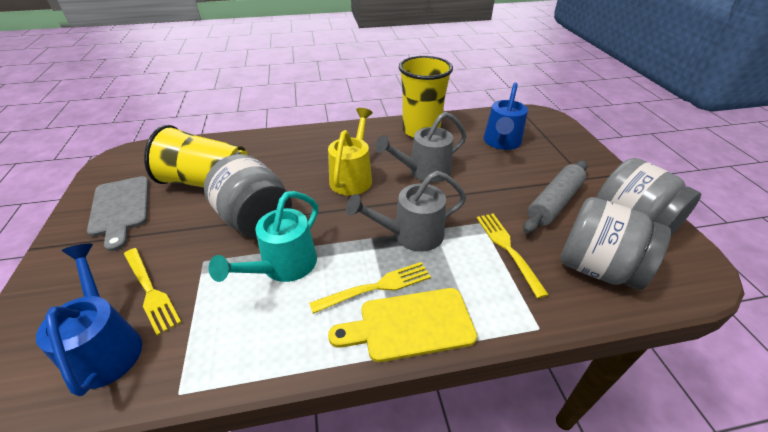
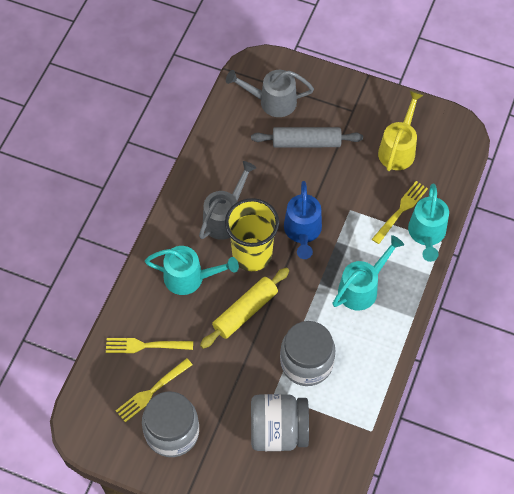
blue watering can: [36,244,142,396] [484,83,528,150] = 2 -> [284,181,322,259] = 1
grey cutting board: [87,176,149,251] = 1 -> none = 0
turquoise watering can: [209,191,318,282] = 1 -> [145,246,239,295] [333,235,404,310] [408,184,449,262] = 3
yellow cup: [144,125,248,188] [399,56,453,138] = 2 -> [225,198,279,271] = 1
yellow cutting board: [328,288,477,362] = 1 -> none = 0
yellow rolling pin: none = 0 -> [200,268,289,349] = 1

